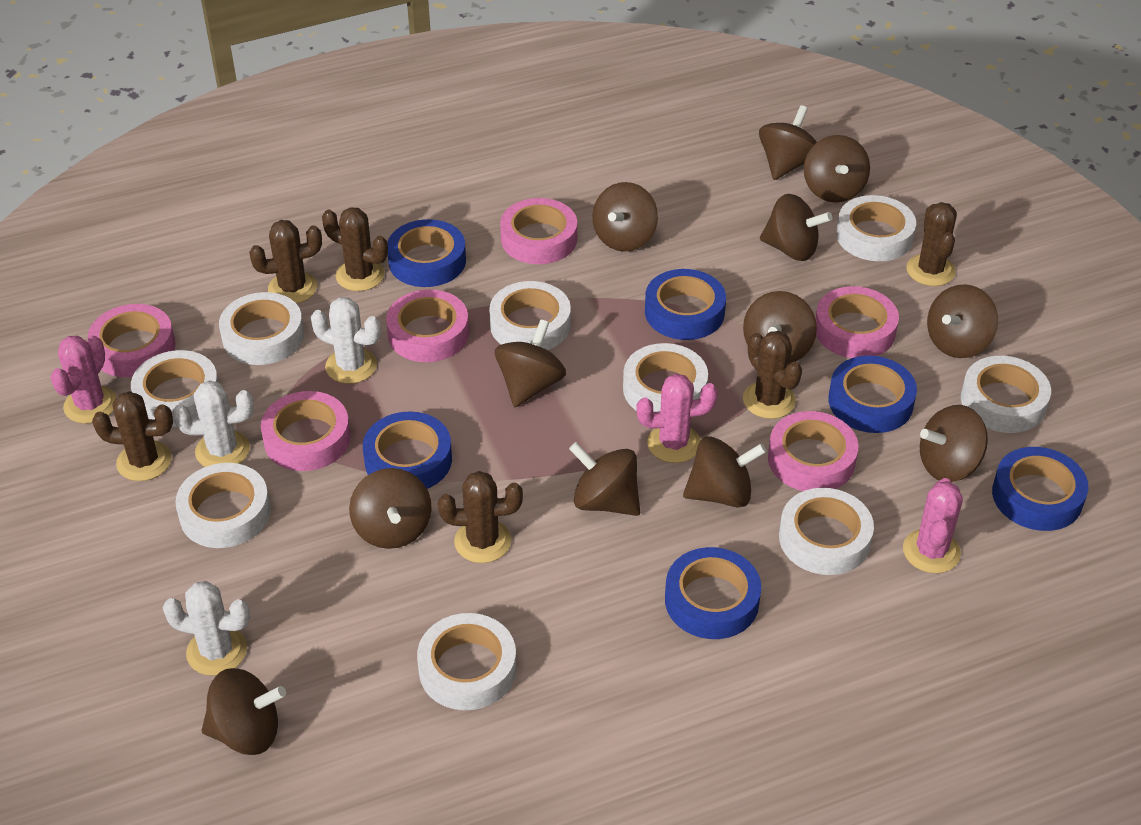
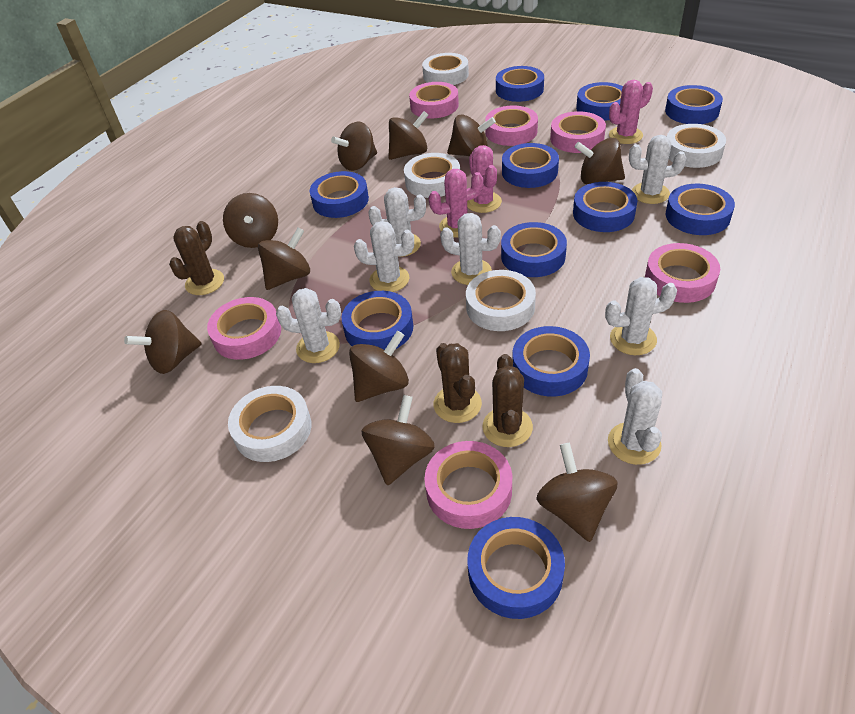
blue tape: [363,411,452,489] [387,219,466,287] [645,269,726,340] [665,547,761,639] [829,356,917,433] [992,447,1088,531] = 6 -> [310,171,369,218] [342,291,413,350] [467,517,565,619] [496,66,544,102] [501,222,567,277] [502,143,559,188] [512,326,590,397] [573,182,637,232] [576,82,623,121] [665,85,723,124] [666,184,735,235] = 11
brown cactus: [92,391,173,481] [249,220,322,304] [322,207,388,291] [438,471,523,563] [743,331,802,419] [906,202,957,286] = 6 -> [169,221,224,295] [434,343,482,423] [482,354,533,447] = 3
brown spinning top: [202,668,286,755] [349,468,432,549] [495,319,566,407] [569,442,640,516] [592,182,658,252] [683,437,766,507] [743,291,817,363] [759,105,817,180] [760,194,832,261] [804,135,870,203] [920,405,988,482] [927,284,998,358] = 12 -> [124,310,202,374] [223,193,278,248] [258,227,310,290] [331,122,377,171] [349,331,409,402] [361,395,435,485] [388,111,428,160] [447,114,496,156] [536,443,618,542] [575,138,625,184] = 10
white cactus: [163,581,250,676] [173,381,254,467] [311,297,381,384] = 3 -> [276,288,341,363] [354,221,414,292] [368,187,426,257] [440,213,501,285] [605,277,677,355] [608,368,662,465] [629,135,686,204] = 7
white tape: [131,350,219,427] [175,463,271,548] [219,292,304,365] [417,613,517,710] [489,281,571,350] [623,343,708,412] [779,488,874,575] [836,195,916,261] [961,356,1051,433] = 9 -> [228,386,311,462] [404,153,460,198] [422,53,469,85] [466,270,536,331] [667,124,726,168] = 5

